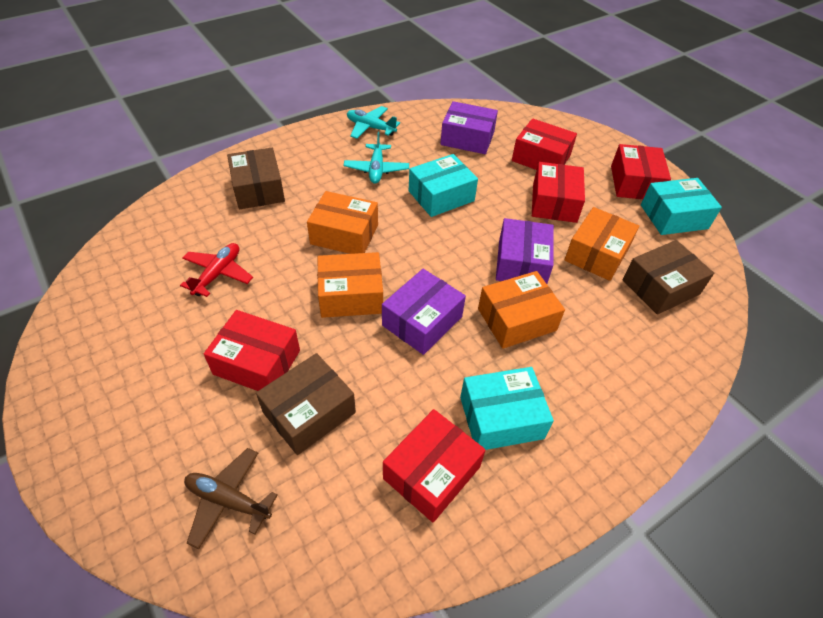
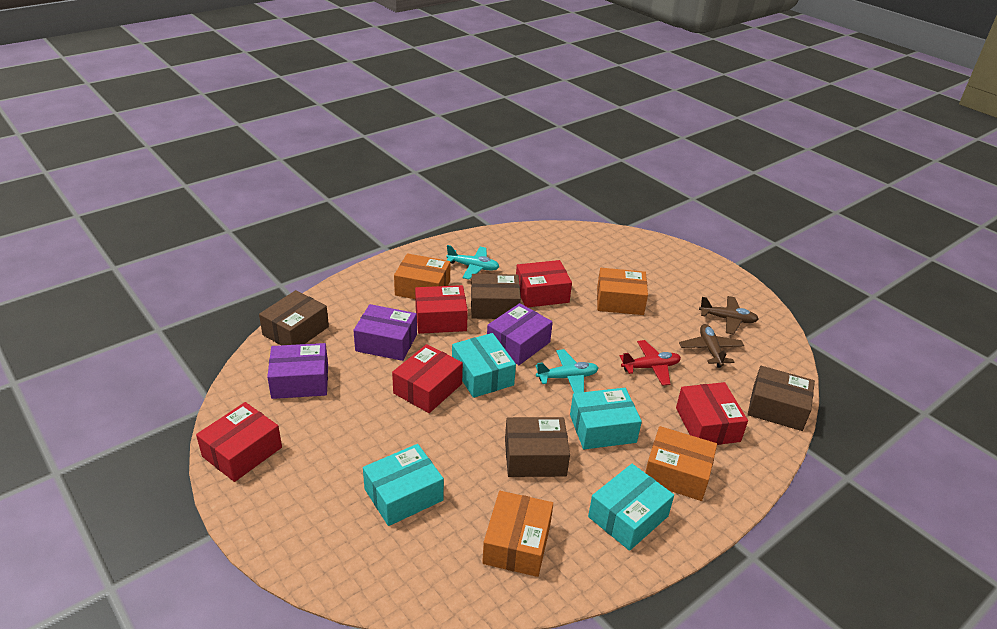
brown box: [227,148,285,209] [256,353,356,455] [623,240,714,315] = 3 -> [259,290,329,345] [471,274,521,319] [505,417,570,477] [748,366,815,431] = 4
brown plane: [184,448,278,549] = 1 -> [679,324,744,368] [699,296,759,335] = 2
turquoise box: [409,154,478,217] [460,367,554,450] [641,178,722,235] = 3 -> [363,444,444,526] [452,333,516,398] [570,388,642,449] [588,464,674,551] = 4

